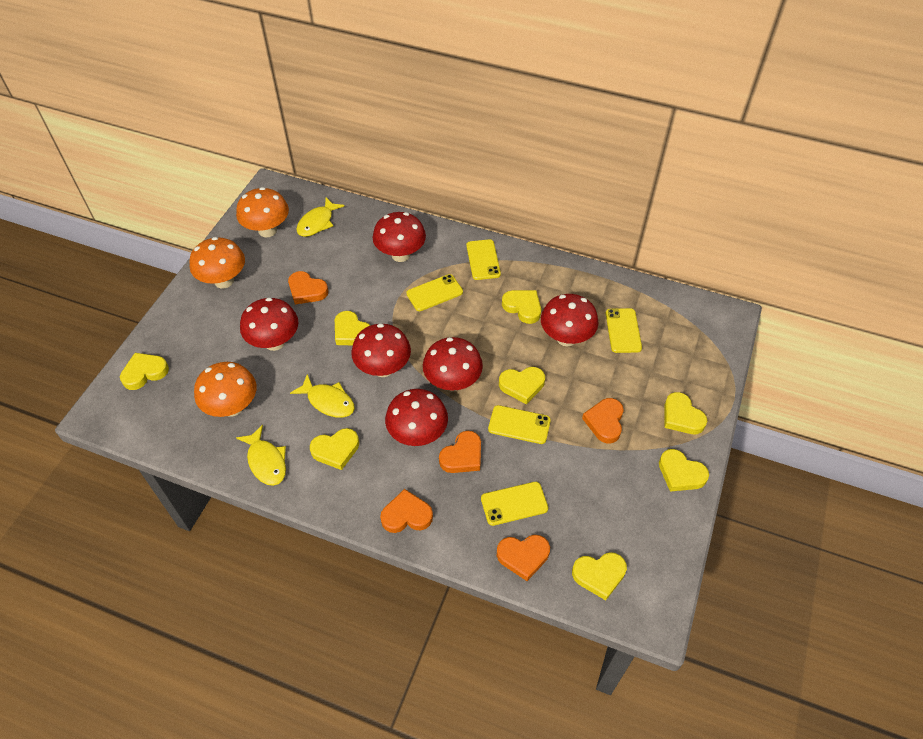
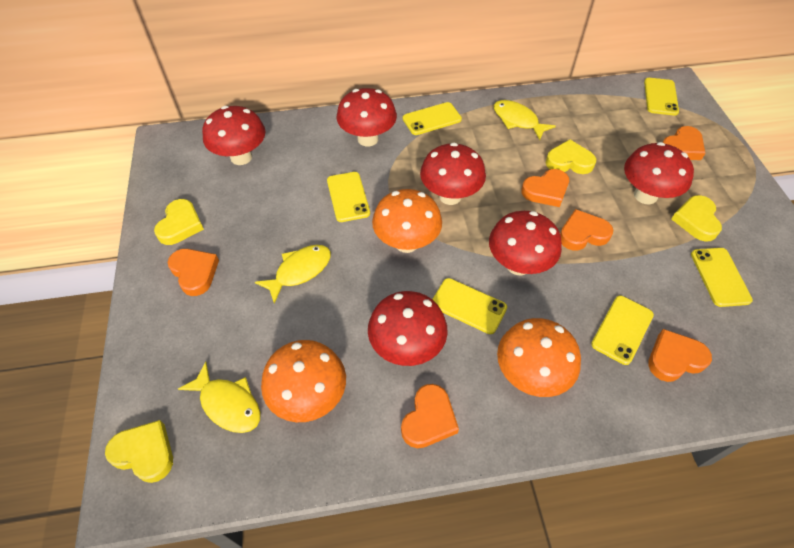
orange heart: [288,271,328,304] [380,489,433,533] [439,431,481,473] [497,535,550,581] [582,398,624,443] = 5 -> [167,249,219,296] [401,384,459,448] [521,169,569,207] [560,209,613,251] [648,329,712,382] [663,126,705,160] = 6
yellow heart: [120,353,169,390] [310,428,359,470] [335,311,371,345] [499,367,545,404] [502,290,541,324] [572,552,627,600] [659,449,709,491] [664,392,707,434] = 8 -> [105,420,173,483] [154,199,204,245] [546,139,596,174] [672,195,722,242] = 4
yellow phone: [406,274,463,311] [466,239,501,280] [481,482,548,526] [488,405,551,444] [606,308,642,353] = 5 -> [327,172,370,222] [403,102,462,135] [432,278,507,334] [591,296,654,365] [644,78,679,116] [691,248,753,307] = 6

